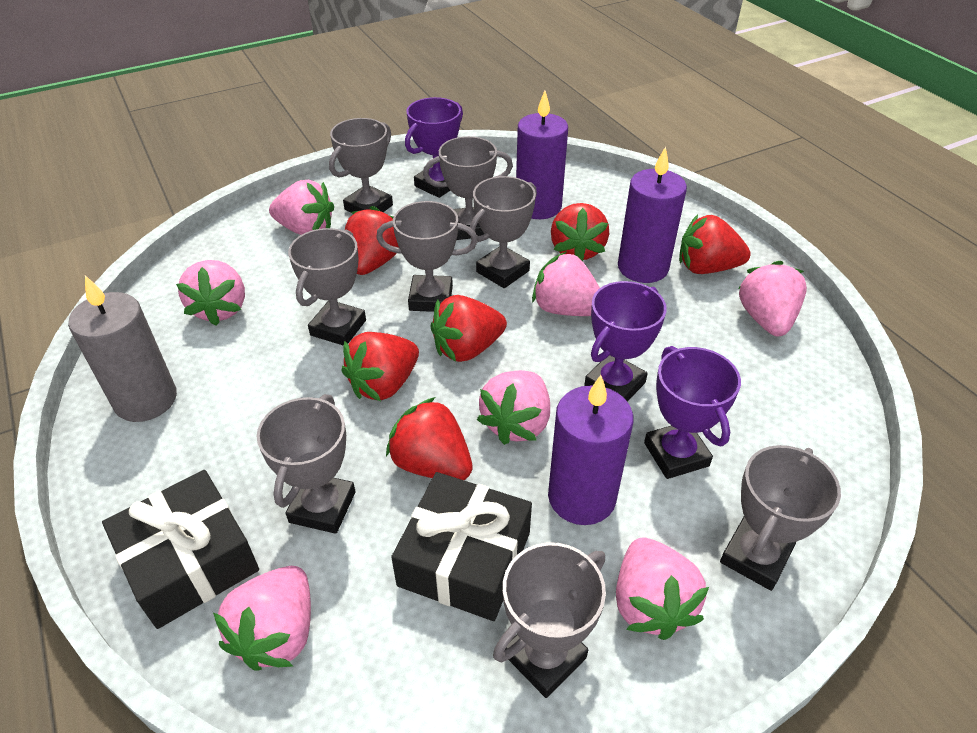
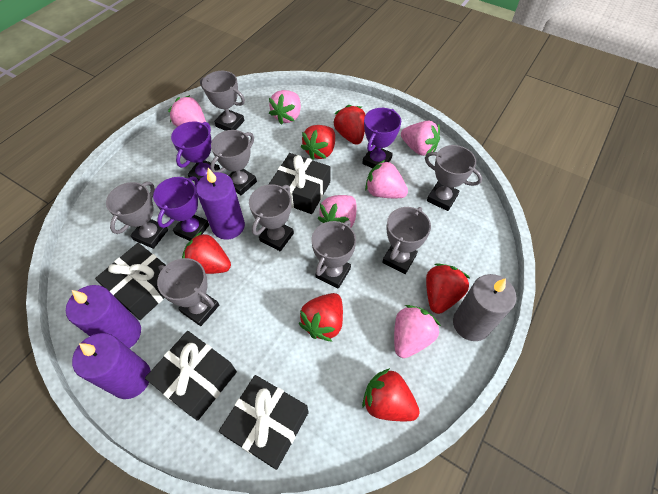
black gift: [102,470,259,629] [391,472,532,621] = 2 -> [95,243,166,320] [145,331,237,421] [219,375,309,470] [269,153,330,214] = 4
pink strawberry: [176,260,245,326] [213,566,311,671] [269,180,334,235] [477,370,550,445] [532,251,600,316] [616,538,709,640] [738,261,807,336] = 7 -> [168,95,206,127] [269,90,301,125] [318,195,357,227] [365,160,408,198] [394,305,441,358] [401,121,440,156] = 6

